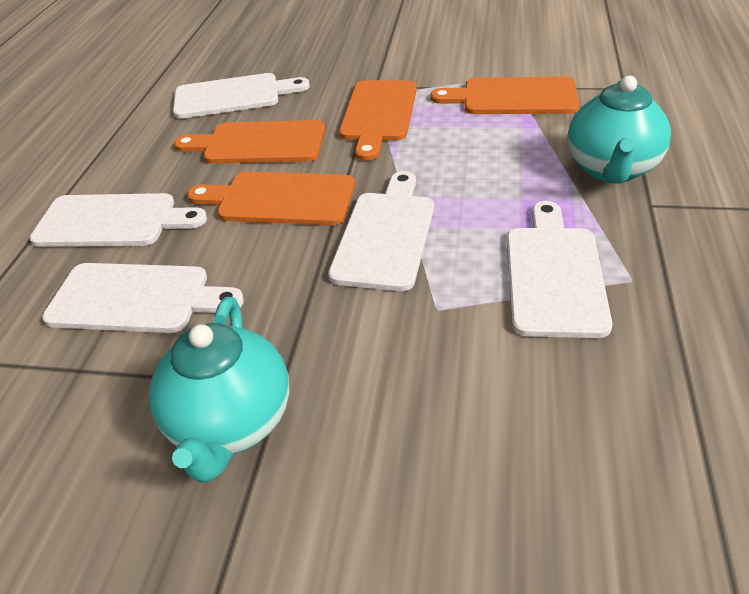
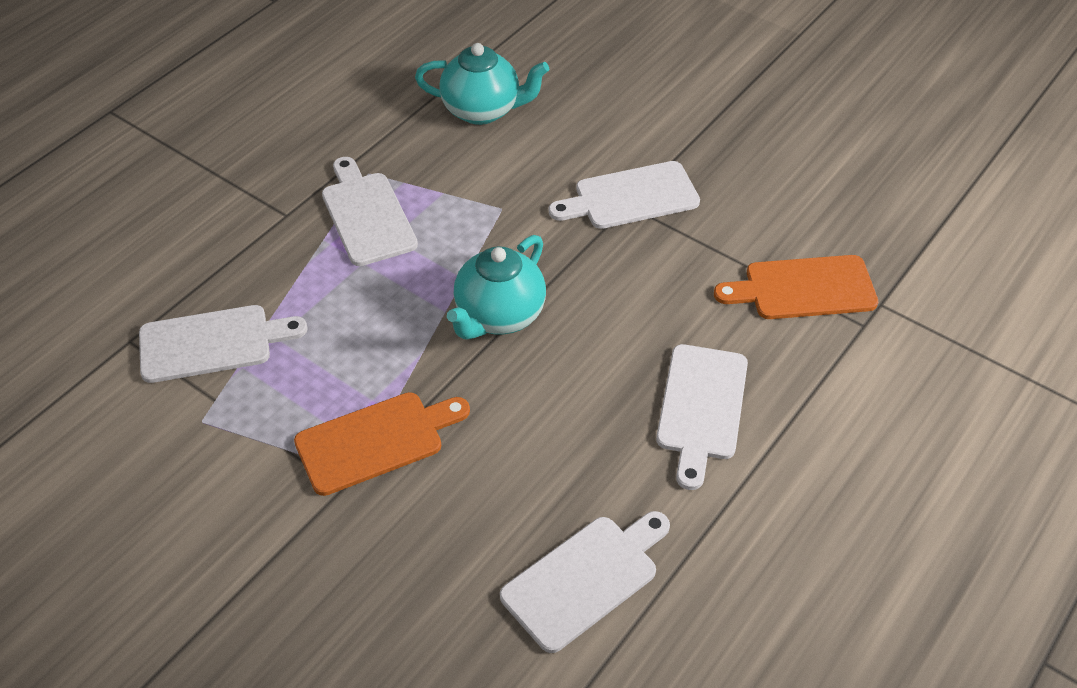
orange cutting board: [174,120,325,164] [187,172,355,225] [339,80,417,161] [431,77,579,114] = 4 -> [294,392,470,496] [714,255,878,319] = 2

